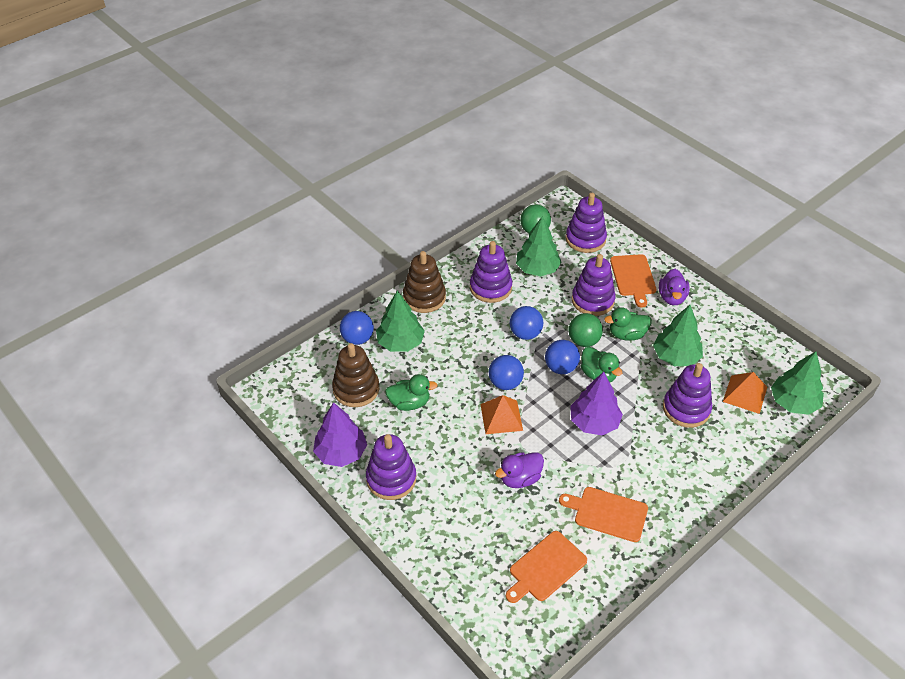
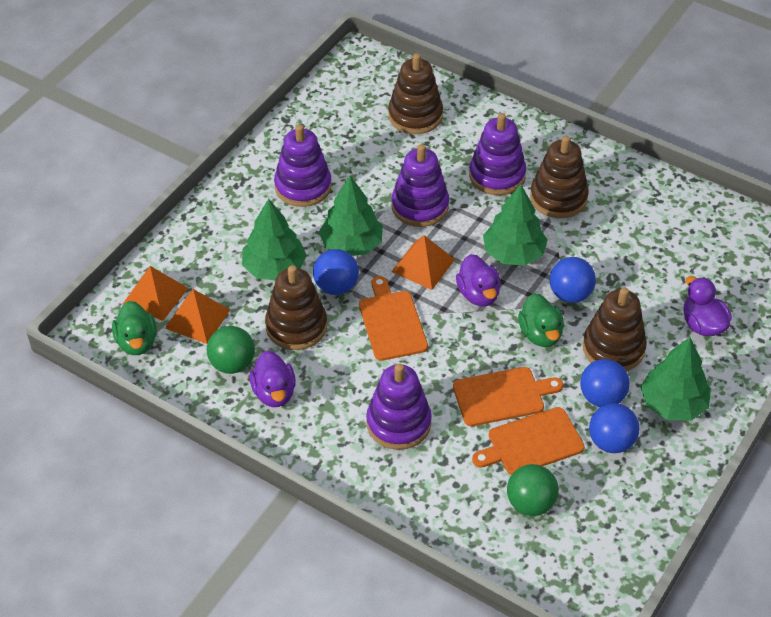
brown stacking toy: [332,343,379,407] [403,251,446,313] = 2 -> [265,265,327,350] [388,53,443,134] [530,136,589,218] [583,287,647,371] = 4
green duck: [385,374,438,411] [581,347,622,382] [604,307,652,340] = 3 -> [112,301,157,355] [518,293,564,347] = 2
orange pyramid: [480,395,523,434] [723,372,767,414] = 2 -> [123,266,188,321] [165,289,230,344] [391,235,455,290] = 3
purple duck: [495,452,544,488] [659,269,690,305] = 2 -> [249,351,296,407] [456,254,501,306] [683,276,732,336] = 3
purple stacking toy: [366,434,416,500] [470,241,512,303] [566,193,607,253] [572,254,616,316] [663,363,712,428] = 5 -> [274,124,332,207] [366,364,432,450] [391,144,449,227] [469,113,526,195] = 4
purple tree: [313,402,367,467] [570,372,623,436] = 2 -> none = 0

